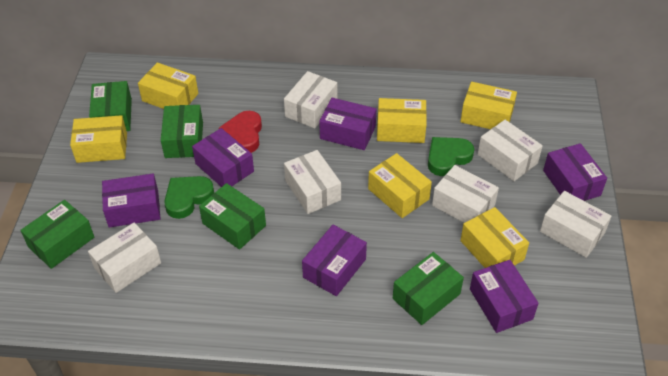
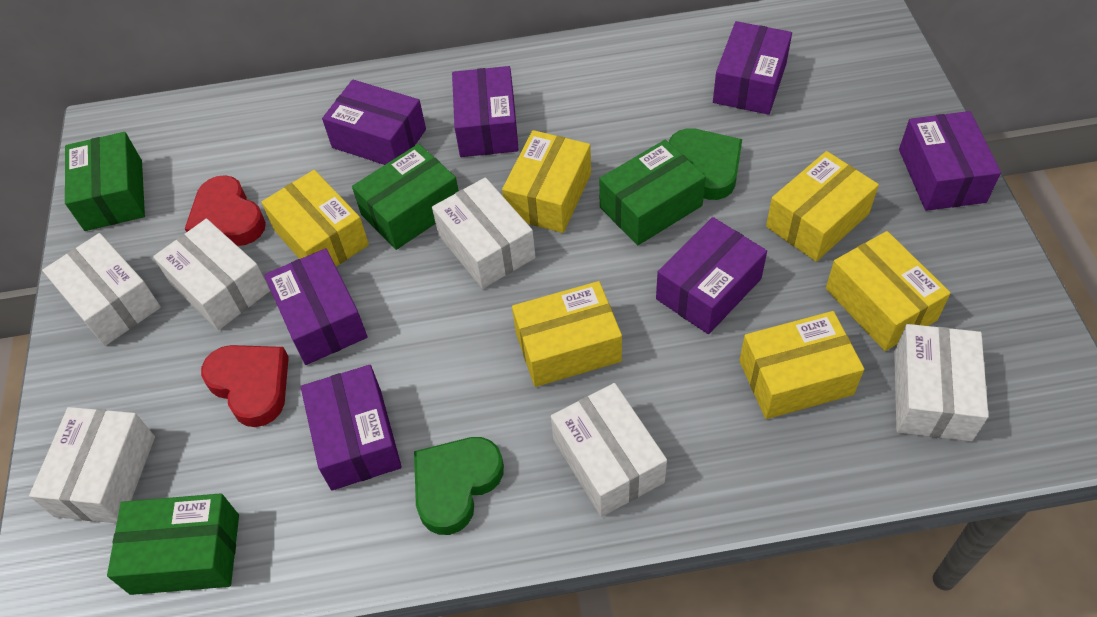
green box: [20,200,94,269] [89,81,132,131] [161,105,203,158] [199,183,266,250] [393,252,464,325] = 5 -> [65,132,145,231] [107,493,239,595] [352,144,459,250] [599,140,706,245] = 4
purple box: [102,174,161,228] [192,128,254,187] [302,225,367,296] [319,98,376,150] [470,260,538,333] [543,143,607,201] = 6 -> [264,248,368,365] [301,365,402,490] [322,79,426,165] [452,66,519,157] [656,217,767,334] [713,21,792,115] [899,111,1001,211] = 7
red heart: [219,111,262,153] = 1 -> [185,175,266,246] [201,345,289,427] = 2

